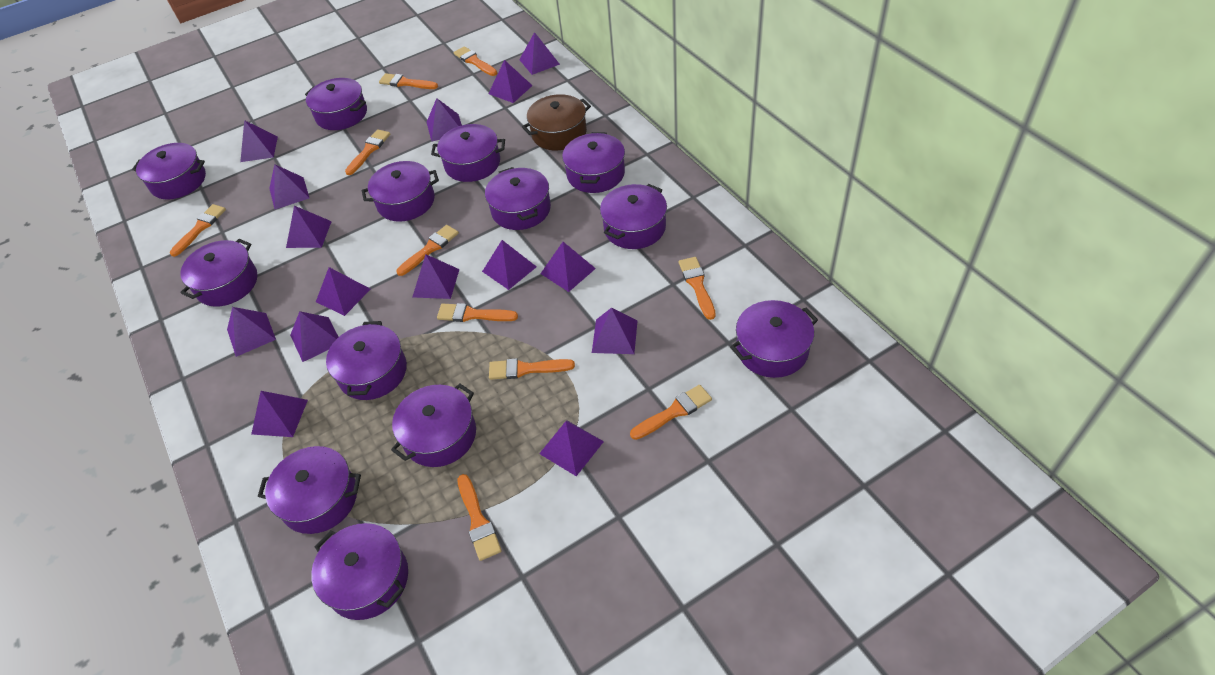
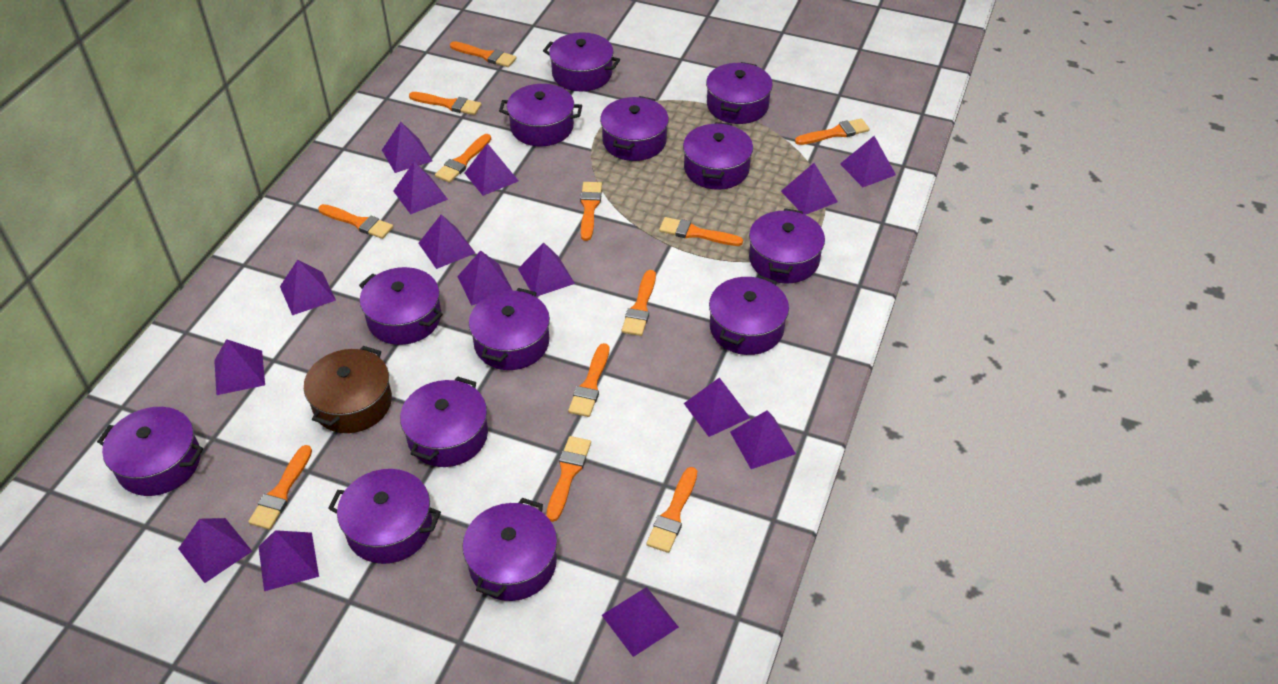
orange brush: [170,204,226,257] [345,129,390,175] [379,73,438,89] [396,225,459,276] [437,303,518,322] [454,46,497,76] [457,474,502,561] [489,358,575,380] [630,385,712,440] [679,257,716,320] = 10 -> [248,445,312,530] [318,204,393,239] [409,92,482,115] [435,134,491,183] [450,41,517,67] [546,436,591,522] [568,343,609,417] [580,182,602,241] [622,270,656,336] [646,467,697,553] [659,217,743,246] [795,118,870,145] = 12

